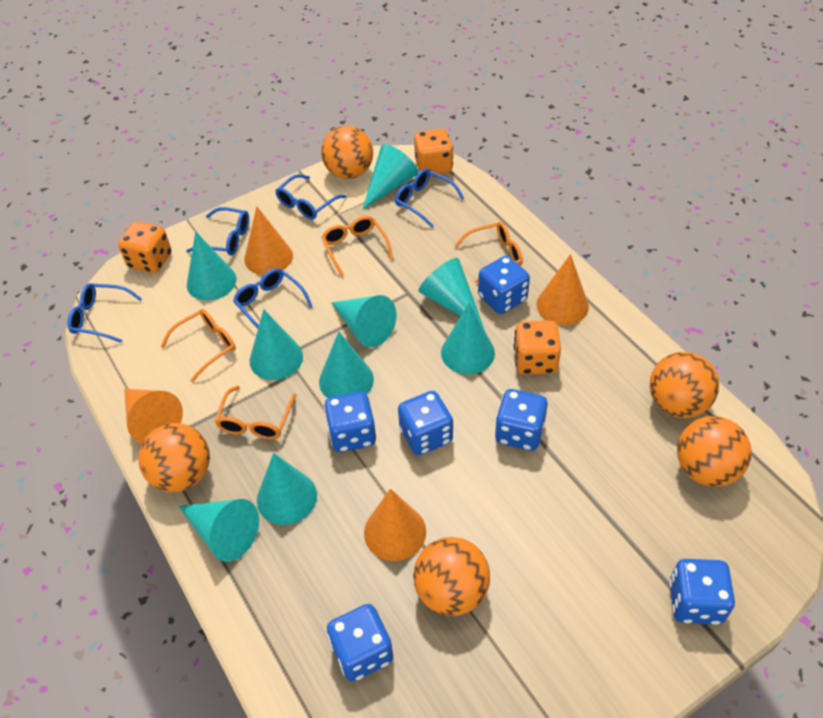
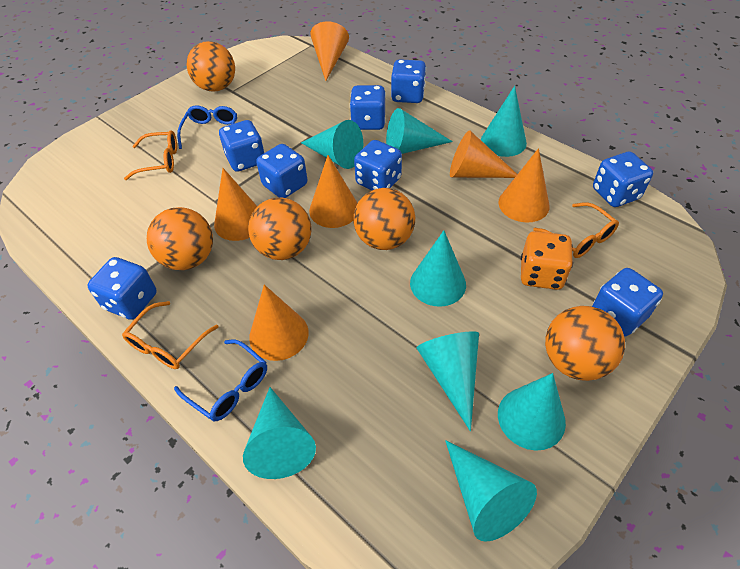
blue dice: [324,391,376,452] [327,604,393,681] [398,391,453,455] [478,256,530,314] [495,389,548,451] [669,559,735,625] = 6 -> [87,257,157,320] [219,120,265,172] [256,144,307,198] [350,85,386,130] [354,140,402,190] [391,59,426,103] [592,268,663,336] [593,152,653,207] = 8
blue glasses: [67,283,142,343] [186,207,249,256] [233,268,313,329] [275,174,346,219] [395,169,465,228] = 5 -> [174,339,267,421] [177,105,237,149] = 2
orange cone: [124,389,183,444] [244,207,293,275] [364,489,426,561] [537,254,589,325] = 4 -> [214,168,257,241] [249,285,309,361] [309,155,358,228] [310,21,349,81] [450,130,517,178] [498,148,549,222] = 6
orange dice: [118,221,172,273] [414,128,453,175] [514,320,561,375] = 3 -> [521,231,573,290] = 1
orange glasses: [160,309,236,382] [215,385,296,440] [321,216,393,277] [454,222,523,283] = 4 -> [122,301,219,369] [124,130,177,180] [533,202,619,258] = 3
turquoise cone: [179,499,259,562] [187,231,236,301] [250,309,303,380] [257,453,317,525] [319,331,374,398] [331,295,397,347] [362,144,418,210] [419,258,484,328] [441,303,495,374] = 9 -> [243,387,316,479] [301,120,363,169] [386,108,453,154] [410,230,466,307] [417,332,479,431] [445,440,537,542] [481,86,527,157] [498,373,566,450] = 8

